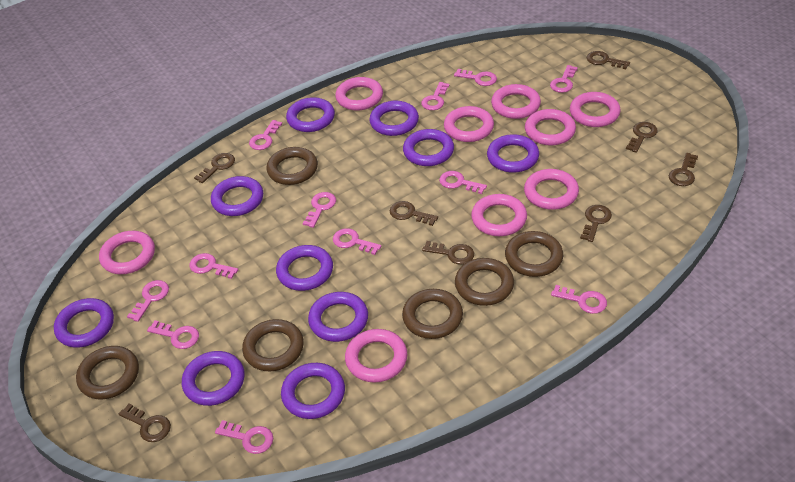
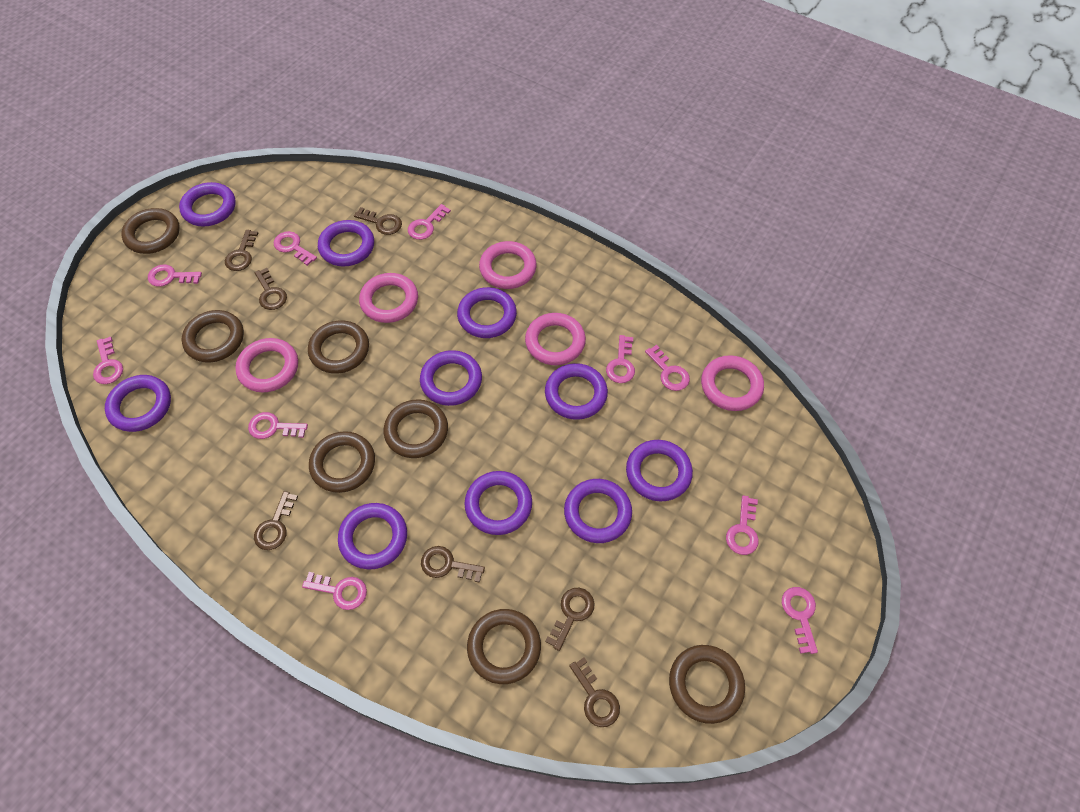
brown key: [119,403,171,442] [194,153,235,183] [390,201,438,226] [422,241,474,265] [580,205,612,242] [587,51,630,69] [626,122,658,153] [669,153,698,186] = 8 -> [225,230,258,271] [254,491,298,550] [255,268,287,310] [354,207,402,235] [421,546,485,583] [545,588,595,651] [569,658,620,727] = 7
brown ring: [76,346,139,399] [242,319,304,371] [266,147,318,185] [402,289,463,339] [455,258,514,306] [505,231,563,277] = 6 -> [121,208,180,254] [182,310,244,362] [308,320,369,374] [309,431,375,493] [383,399,448,458] [467,609,541,684] [669,645,745,724] = 7
pink key: [127,280,169,322] [147,320,199,349] [189,253,238,279] [215,420,274,454] [249,120,282,150] [302,192,336,228] [333,228,381,255] [421,82,450,110] [439,171,487,194] [454,69,497,86] [550,65,578,93] [551,285,607,314] = 12 -> [93,337,123,384] [148,265,202,287] [248,412,308,439] [274,231,317,266] [302,572,367,610] [408,204,451,240] [606,335,635,383] [645,345,690,391] [726,495,759,555] [782,587,818,654] = 10
pink ring: [99,231,155,274] [335,77,383,111] [345,329,407,382] [444,106,494,142] [471,194,527,236] [491,84,541,119] [524,169,579,210] [525,109,576,145] [570,92,621,127] = 9 -> [235,338,298,393] [359,273,418,323] [479,241,537,289] [525,313,586,365] [701,355,764,411] = 5

